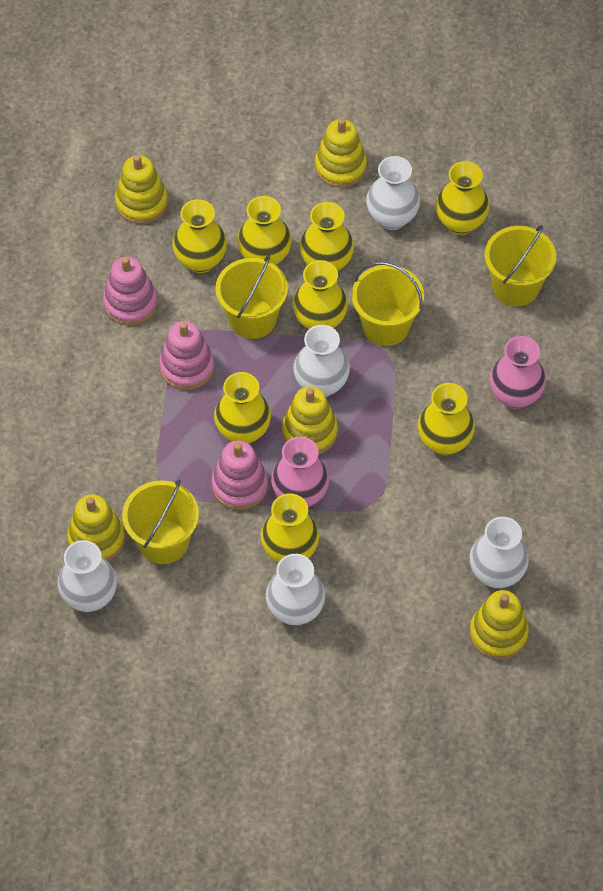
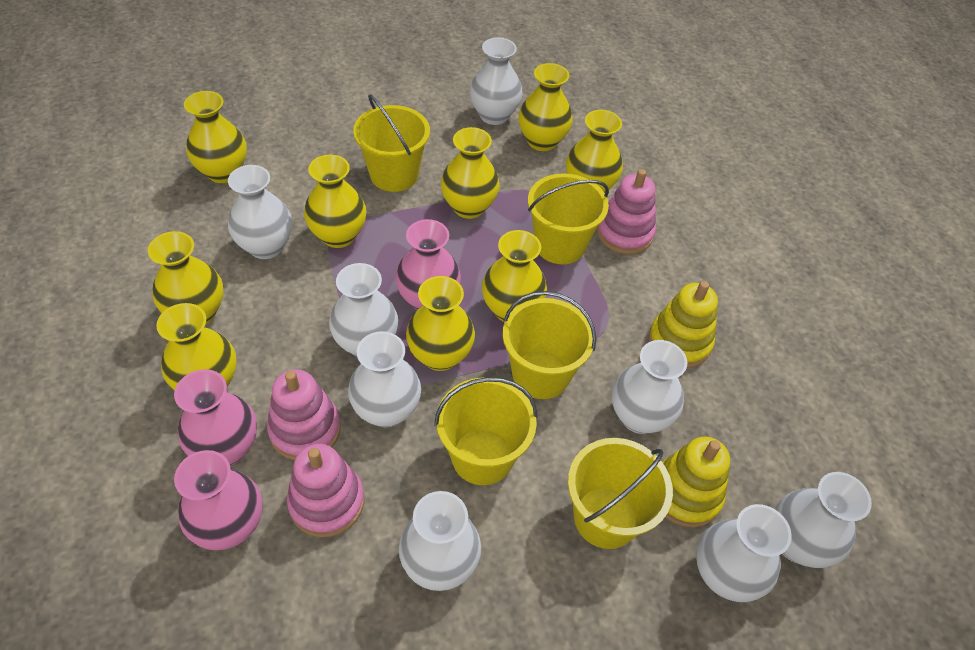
pink vase: [271,437,329,507] [490,336,546,409] = 2 -> [174,369,257,466] [174,450,262,550] [395,219,461,310] = 3
white vase: [58,540,117,612] [266,554,325,625] [293,325,350,397] [366,156,420,230] [470,517,529,588] = 5 -> [228,165,292,259] [329,263,398,357] [348,331,421,427] [399,491,481,591] [469,37,523,125] [612,340,687,434] [696,504,792,602] [775,472,872,568] = 8
yellow bucket: [122,480,199,564] [215,255,288,339] [352,262,424,346] [485,225,556,306] = 4 -> [353,94,430,192] [434,377,538,485] [503,291,596,399] [528,173,609,264] [568,438,673,549] = 5
yellow stacking toy: [67,494,125,561] [115,155,168,224] [282,386,338,455] [315,118,367,188] [470,590,529,660] = 5 -> [649,281,718,368] [662,437,730,527] = 2
yellow vase: [172,199,227,273] [214,372,271,443] [237,196,292,265] [261,493,319,563] [292,260,348,329] [299,202,354,271] [418,383,475,455] [435,161,490,235] = 8 -> [148,231,223,325] [156,303,236,391] [184,91,247,183] [304,155,367,248] [406,276,475,371] [441,127,500,219] [482,230,547,321] [518,63,573,151] [566,110,623,193] = 9

